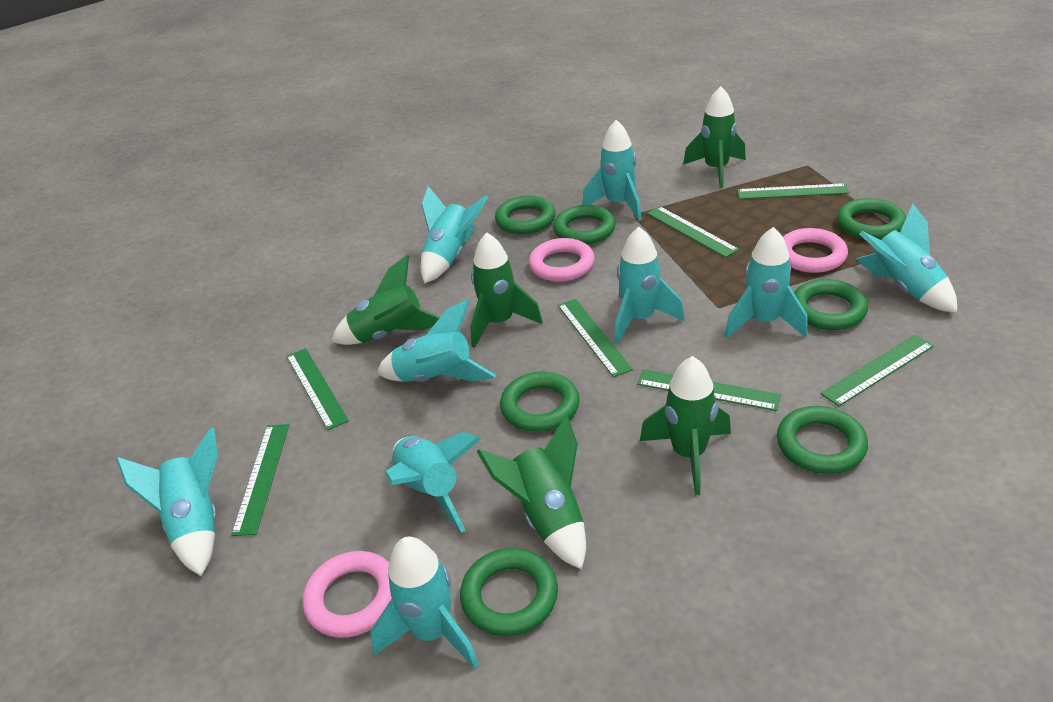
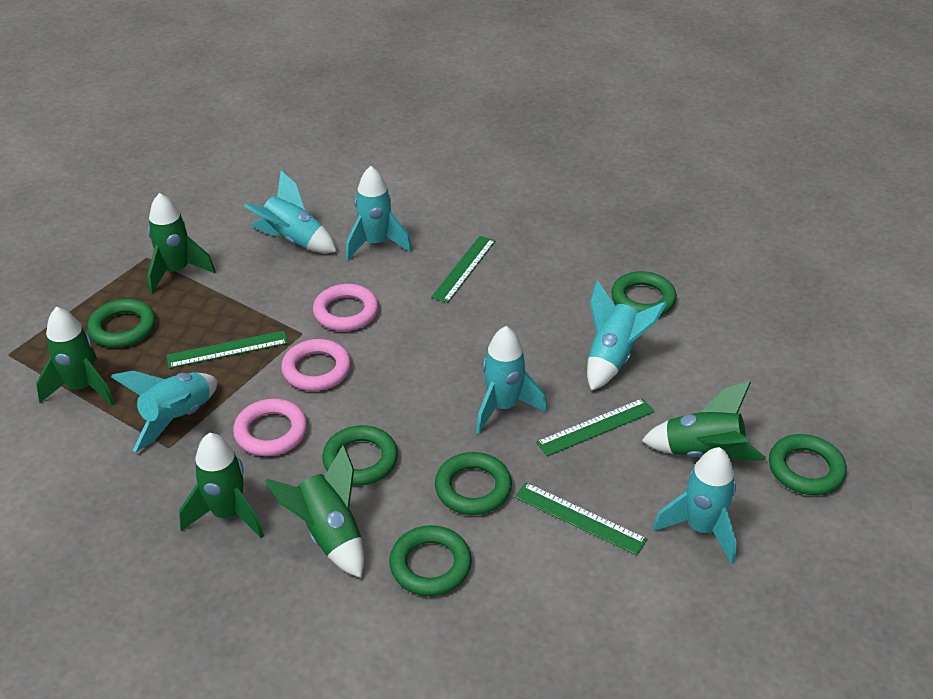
green ring: [460,548,558,636] [495,196,555,234] [500,372,580,432] [553,205,616,245] [777,406,868,474] [794,279,868,330] [837,198,906,240] = 7 -> [87,299,156,348] [322,425,398,486] [389,525,472,596] [435,452,512,515] [611,271,677,315] [769,434,847,495] = 6
green ruler: [231,424,289,536] [287,348,349,430] [558,299,633,377] [637,369,781,411] [647,206,739,258] [737,183,850,199] [820,335,934,406] = 7 -> [166,331,288,369] [431,236,496,303] [515,482,647,555] [536,398,655,456] = 4
turquoise rocket: [116,427,218,576] [370,537,479,669] [377,299,496,382] [385,432,481,533] [421,186,488,283] [582,120,642,221] [614,227,685,344] [725,227,808,338] [856,204,957,313] = 9 -> [111,370,218,452] [244,171,337,253] [346,166,412,260] [476,326,547,434] [587,280,667,391] [653,447,737,564] = 6

